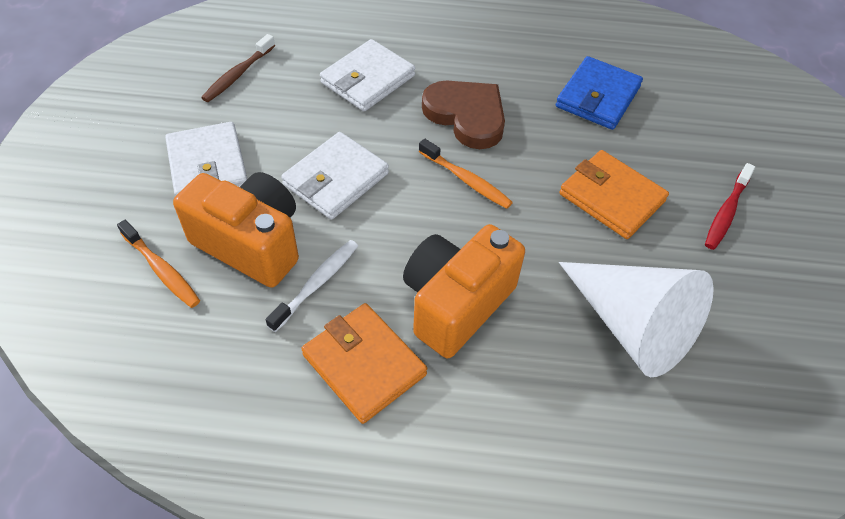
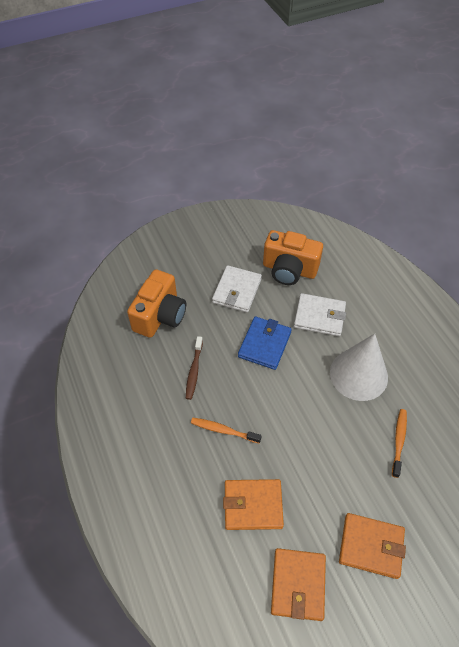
brown heart: [422,81,505,149] = 1 -> none = 0
orange wallet: [301,303,427,424] [559,150,669,239] = 2 -> [223,479,284,530] [271,548,326,621] [339,513,406,579] = 3
red toothbrush: [705,163,755,250] = 1 -> none = 0
white toothbrush: [266,240,358,332] = 1 -> none = 0
white wallet: [165,122,247,195] [281,132,389,220] [320,39,415,111] = 3 -> [212,265,262,313] [294,293,346,336] = 2

